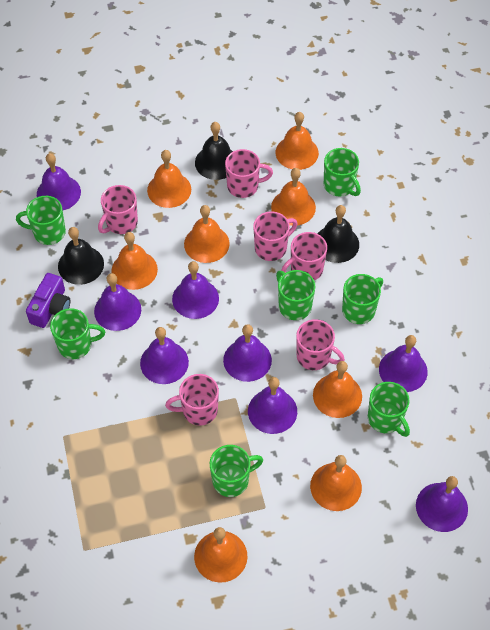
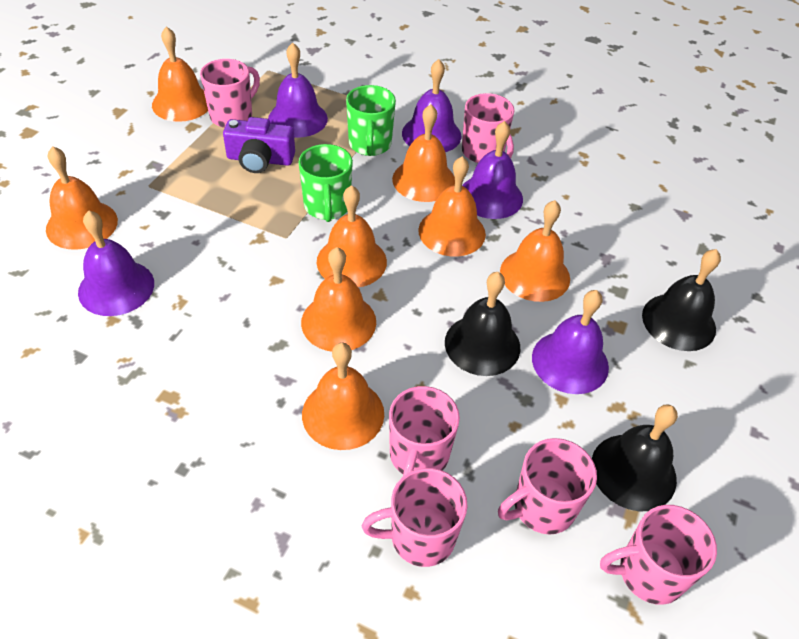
green mug: [16,196,66,245] [50,308,105,359] [210,445,263,497] [276,270,315,320] [324,148,361,197] [342,274,383,324] [368,382,410,437] = 7 -> [298,144,353,222] [346,85,396,156] = 2
purple bell: [37,153,81,210] [94,273,141,331] [140,327,189,384] [172,261,219,319] [223,324,272,382] [248,377,297,434] [379,335,428,392] [416,476,468,532] = 8 -> [78,211,154,316] [268,43,328,138] [402,59,461,152] [462,121,523,219] [532,290,609,394] = 5

